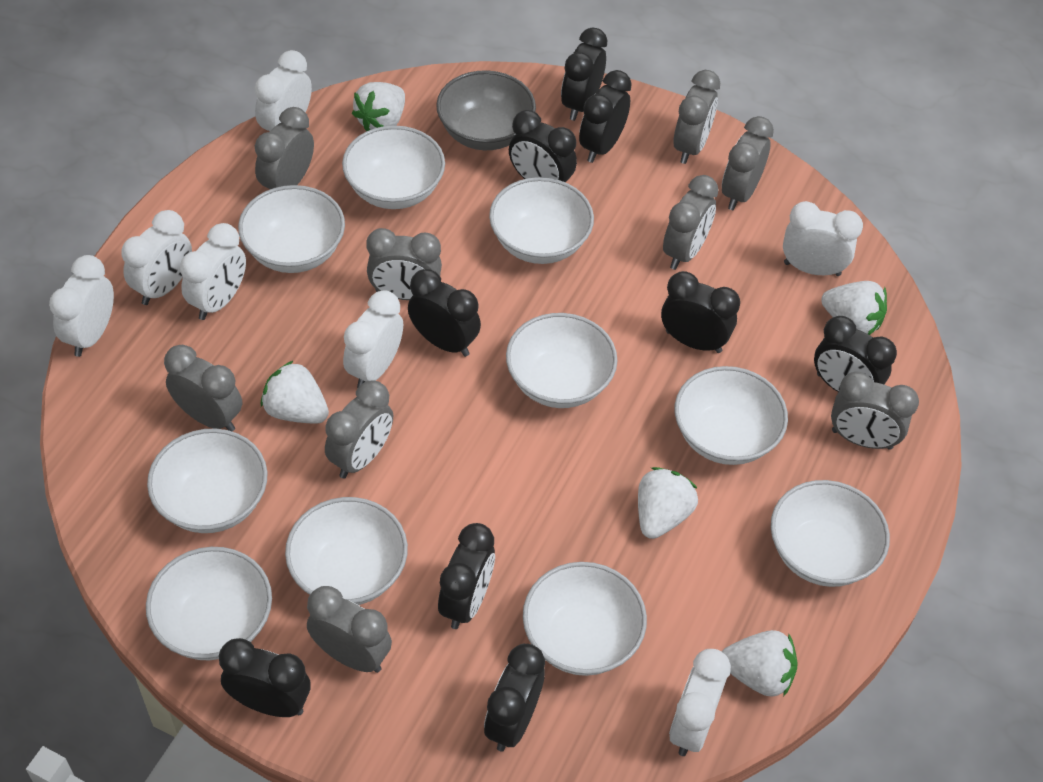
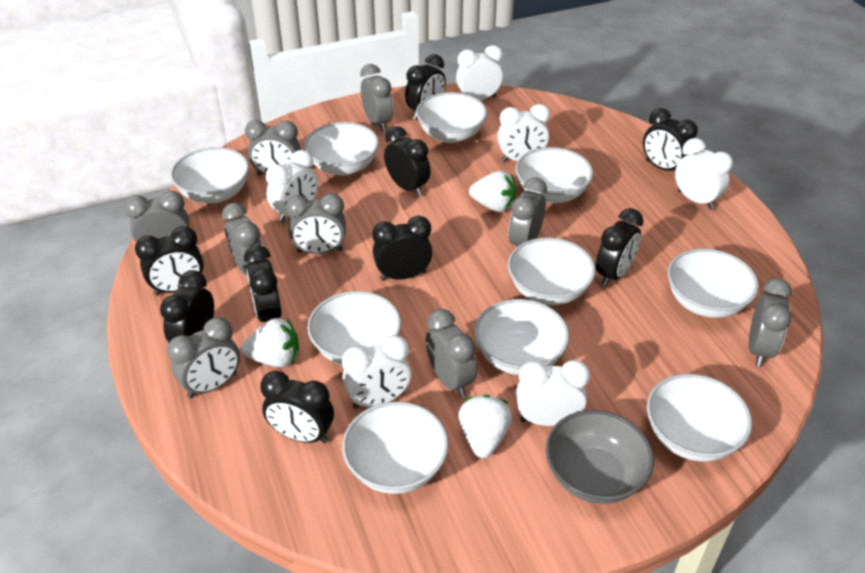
white clock: [49,255,114,357] [121,210,192,305] [180,223,246,320] [255,50,312,131] [343,290,403,388] [669,649,731,756] [783,201,863,276] = 7 -> [266,150,318,223] [342,335,411,409] [456,45,503,100] [497,104,550,162] [516,360,590,426] [675,138,733,210] = 6
white strawberry: [261,361,329,423] [352,82,405,131] [638,467,698,539] [722,630,798,697] [821,281,887,335] = 5 -> [241,318,299,367] [458,395,512,458] [469,171,516,212] = 3

